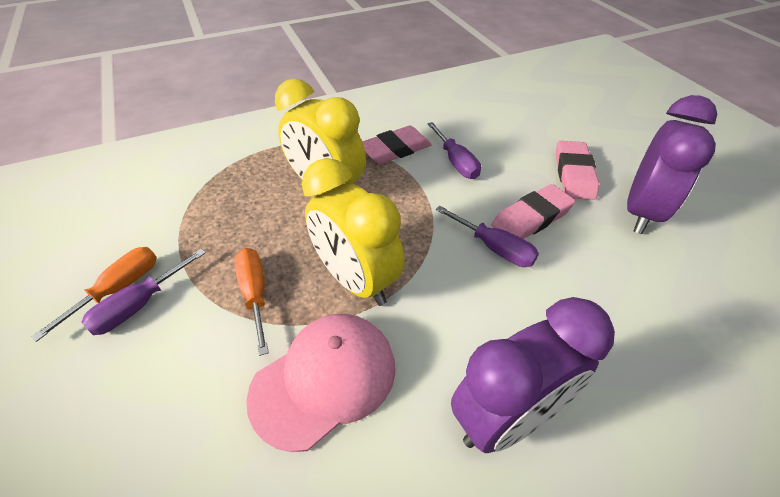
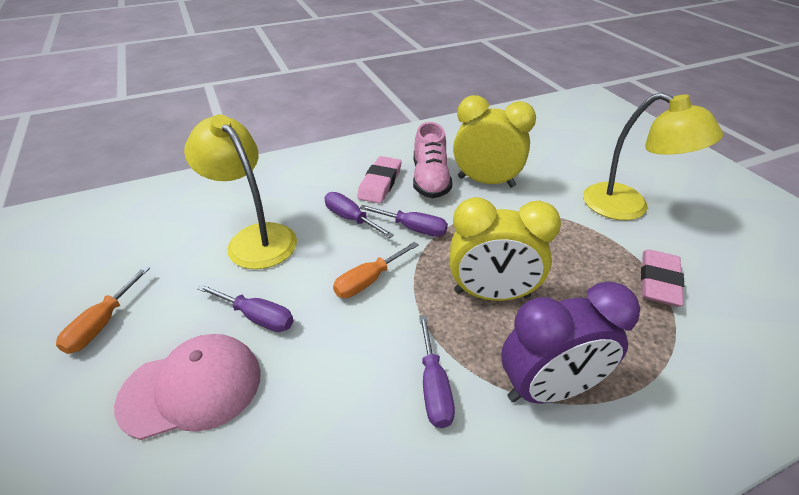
pink eraser: [362,126,432,164] [492,184,575,239] [556,141,599,200] = 3 -> [357,156,402,203] [641,249,684,307] = 2
pink shoe: none = 0 -> [413,122,452,198] = 1
purple clock: [451,297,615,453] [627,95,717,234] = 2 -> [501,281,640,404] = 1
purple screwdriver: [81,249,206,335] [427,122,481,179] [435,205,539,267] = 3 -> [197,284,294,332] [324,192,394,238] [360,205,448,237] [419,315,455,428] = 4
yellow lamp: none = 0 -> [184,115,297,269] [583,92,723,220] = 2

